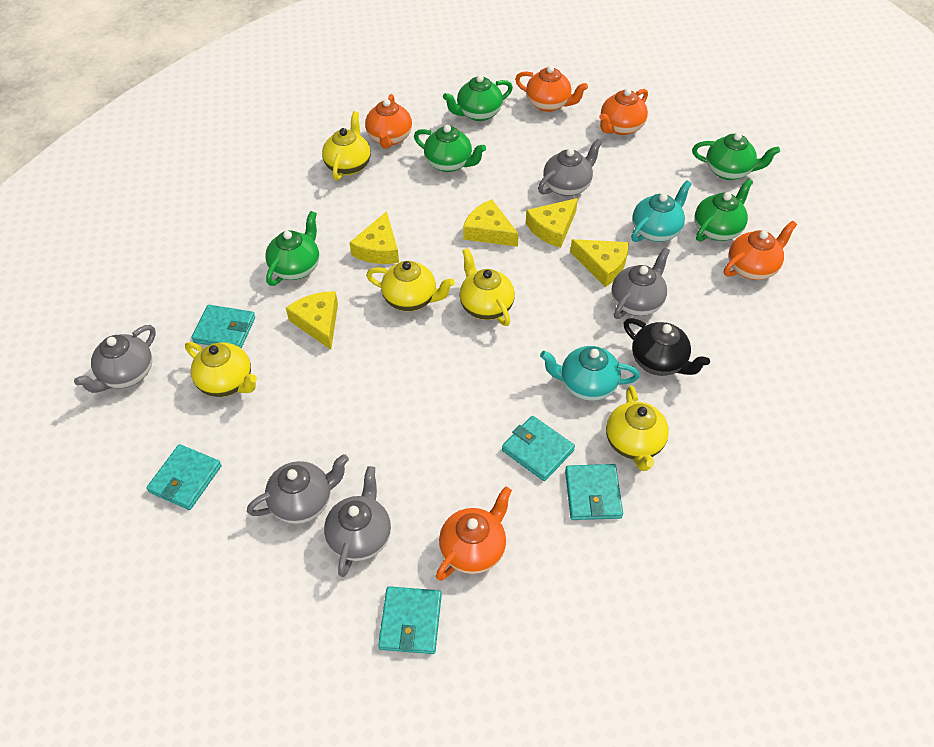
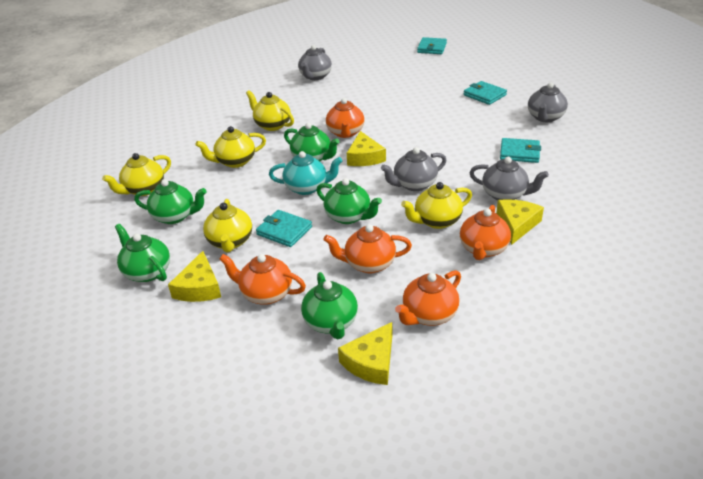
black teapot: [624,318,710,376] = 1 -> none = 0
grey teapot: [74,325,156,393] [247,454,349,524] [324,466,391,577] [538,139,602,196] [612,247,670,319] = 5 -> [298,45,332,80] [381,147,447,191] [469,157,549,200] [528,83,568,122] = 4
turquoise teapot: [540,346,640,401] [631,181,692,242] = 2 -> [269,151,342,195] = 1
turquoise wallet: [146,444,222,510] [192,305,255,348] [378,586,442,654] [502,416,575,481] [565,464,623,520] = 5 -> [256,210,312,247] [417,37,447,54] [464,81,507,105] [500,138,541,163] = 4
yellow cheese: [286,291,338,350] [349,211,399,264] [463,199,519,247] [526,198,578,248] [570,239,629,287] = 5 -> [168,251,221,302] [338,322,392,385] [347,131,386,166] [496,199,544,245] = 4

